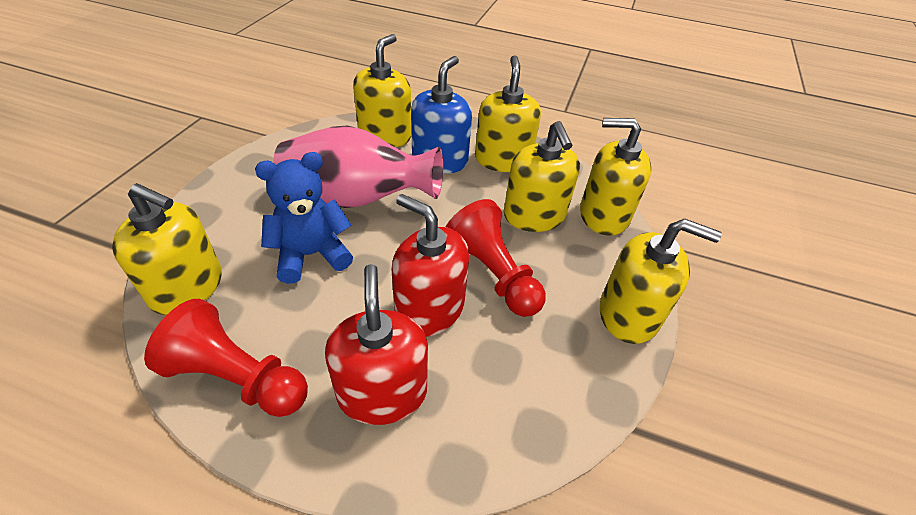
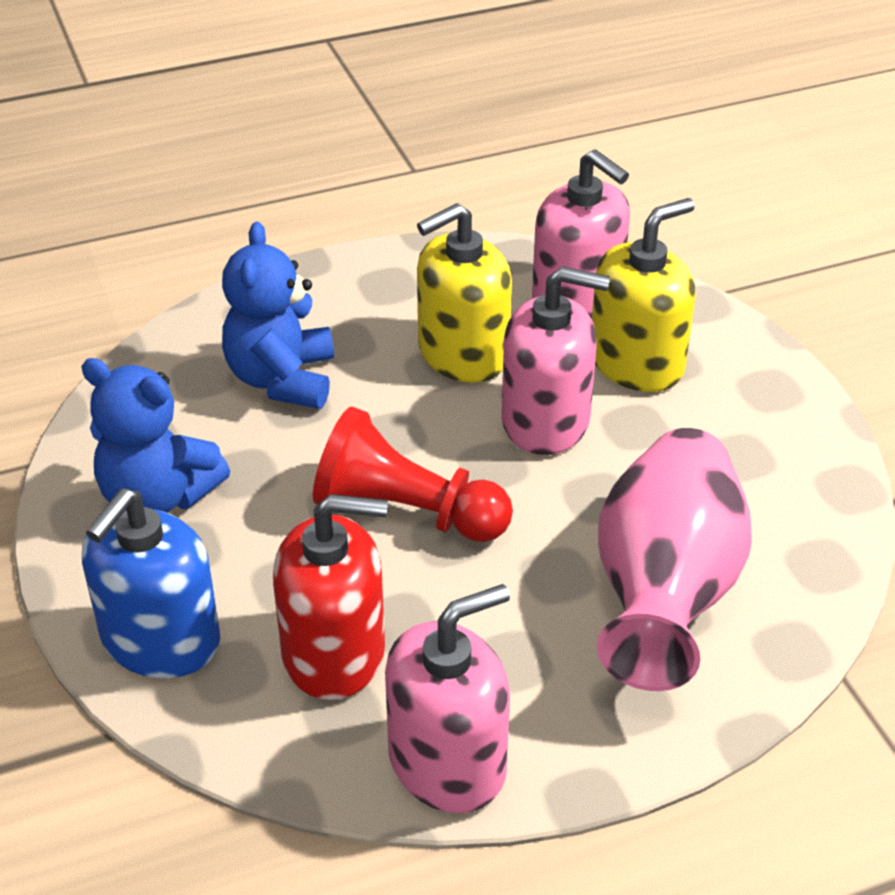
blue teddy bear: [255,152,353,284] = 1 -> [81,358,230,513] [222,222,334,409] = 2
pink soap dispenser: none = 0 -> [385,584,510,813] [501,266,610,455] [532,149,630,318] = 3
red pawn: [144,299,308,417] [446,199,546,317] = 2 -> [313,407,513,542] = 1
red soap dispenser: [325,264,428,425] [391,194,469,337] = 2 -> [273,494,388,700] = 1
yellow soap dispenser: [112,183,222,315] [353,34,412,147] [475,55,541,172] [503,121,580,232] [580,118,651,236] [600,219,722,344] = 6 -> [417,203,512,383] [592,198,696,392] = 2

